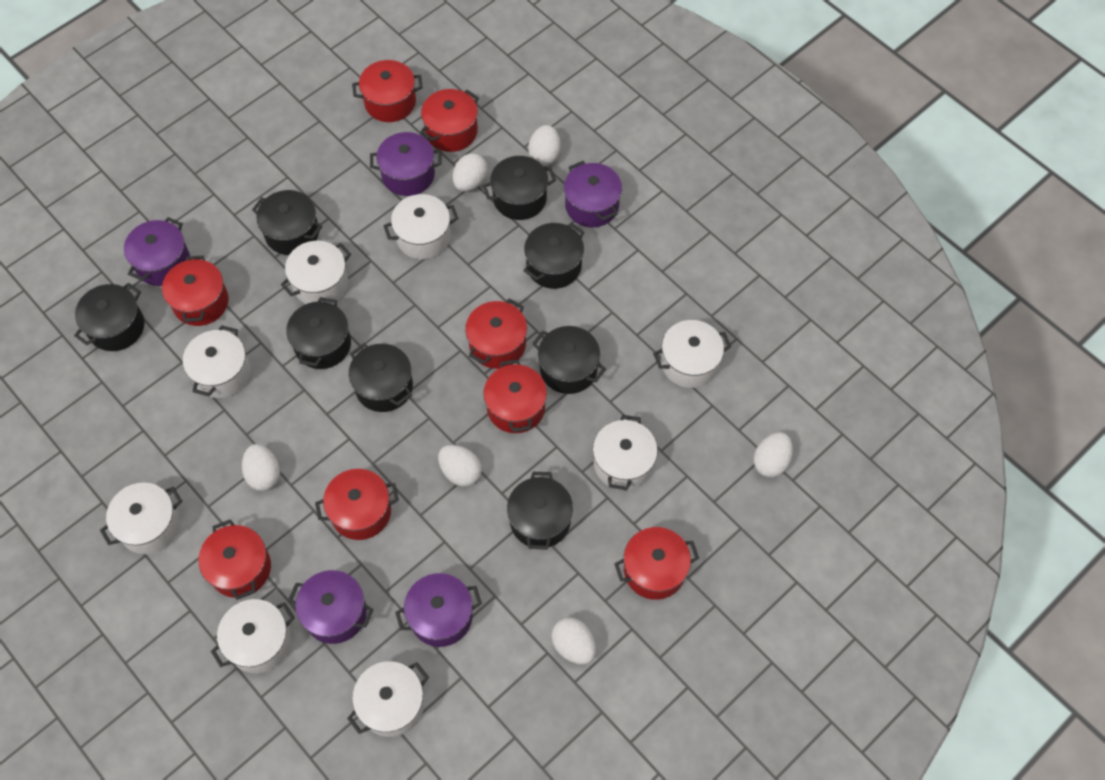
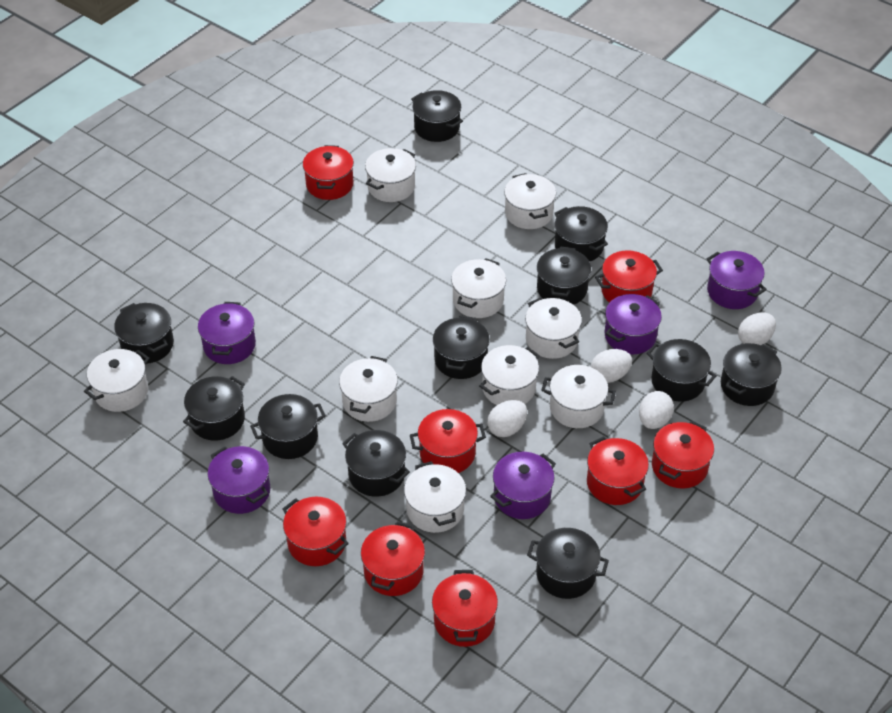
black pot: [74,283,145,351] [252,190,323,255] [286,297,351,369] [349,343,413,412] [483,156,556,220] [507,472,573,550] [523,223,584,289] [532,326,606,394] = 8 -> [114,303,174,364] [183,376,245,441] [250,394,326,459] [342,430,410,497] [411,90,463,142] [433,315,490,379] [527,528,609,599] [537,246,591,305] [554,206,608,262] [647,339,717,402] [721,343,782,406] = 11
white egg: [242,444,280,491] [438,445,482,487] [453,153,488,192] [528,125,561,166] [551,618,596,665] [753,432,793,478] = 6 -> [487,400,527,437] [591,349,632,383] [639,391,674,429] [738,313,776,345] = 4
white pot: [100,483,182,554] [183,325,251,398] [211,599,295,673] [281,241,351,304] [347,661,429,737] [384,194,459,259] [593,415,658,490] [653,320,731,388] = 8 -> [84,349,149,412] [339,356,398,422] [365,148,416,202] [404,461,466,533] [451,258,506,318] [479,345,540,405] [504,173,556,229] [525,297,582,359] [541,365,616,428] = 9

